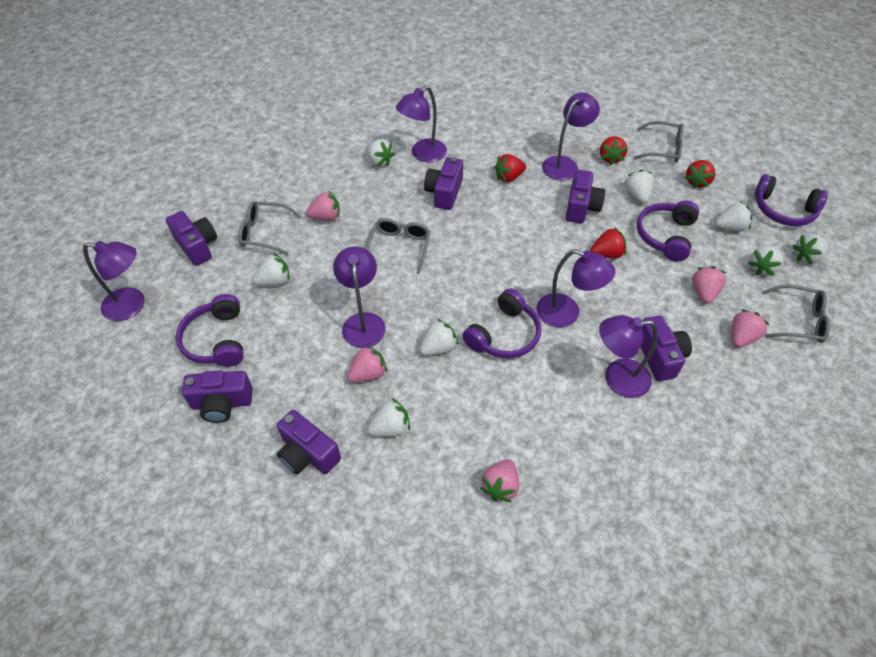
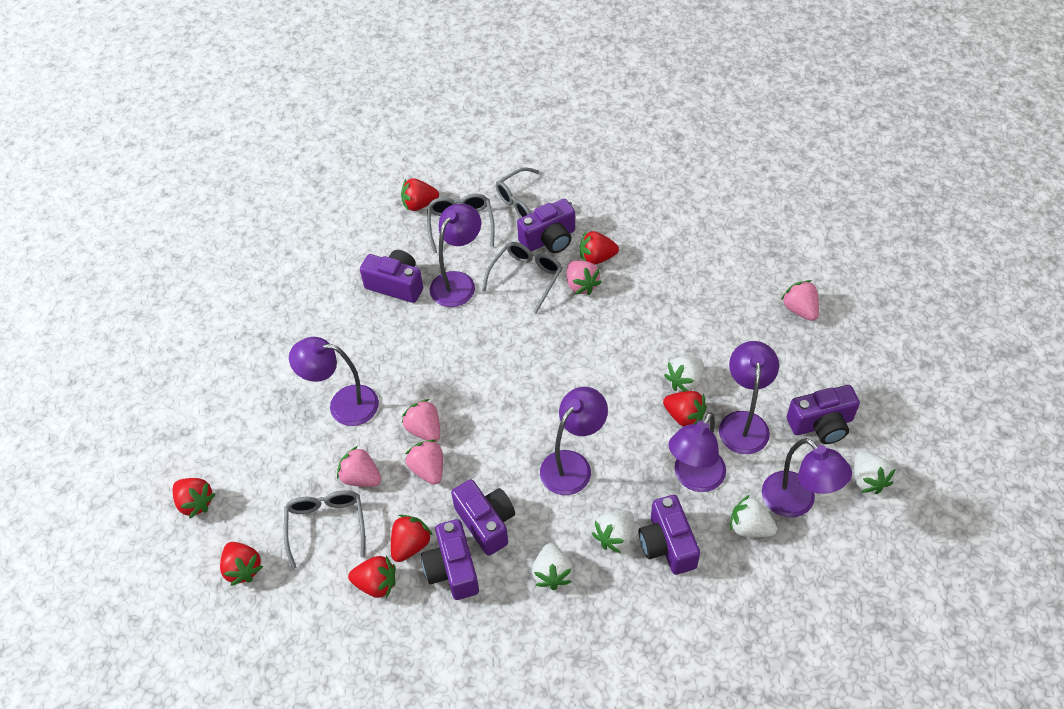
purple headphones: [176,294,244,367] [463,289,541,358] [637,200,699,261] [755,174,828,226] = 4 -> none = 0
red strawberry: [494,154,526,182] [590,227,626,258] [600,136,628,165] [685,160,715,188] = 4 -> [173,478,215,519] [220,542,263,586] [348,556,395,598] [391,515,433,562] [401,179,439,211] [580,231,619,265] [663,391,707,427] = 7
white strawberry: [253,253,290,286] [365,139,395,166] [368,398,410,437] [420,319,458,356] [624,170,654,203] [715,201,752,231] [748,245,783,276] [792,233,829,264] = 8 -> [532,543,573,590] [592,510,634,553] [664,356,704,392] [730,495,777,537] [854,451,896,494] = 5

